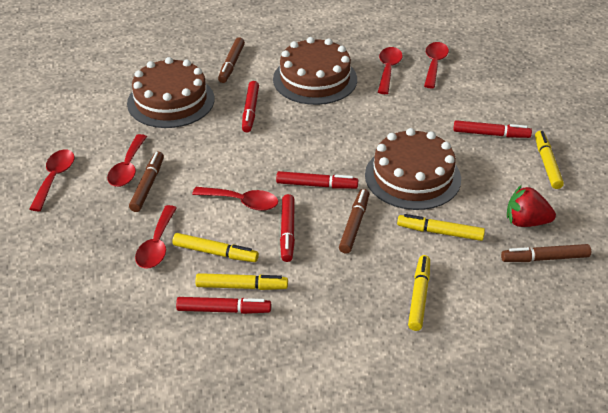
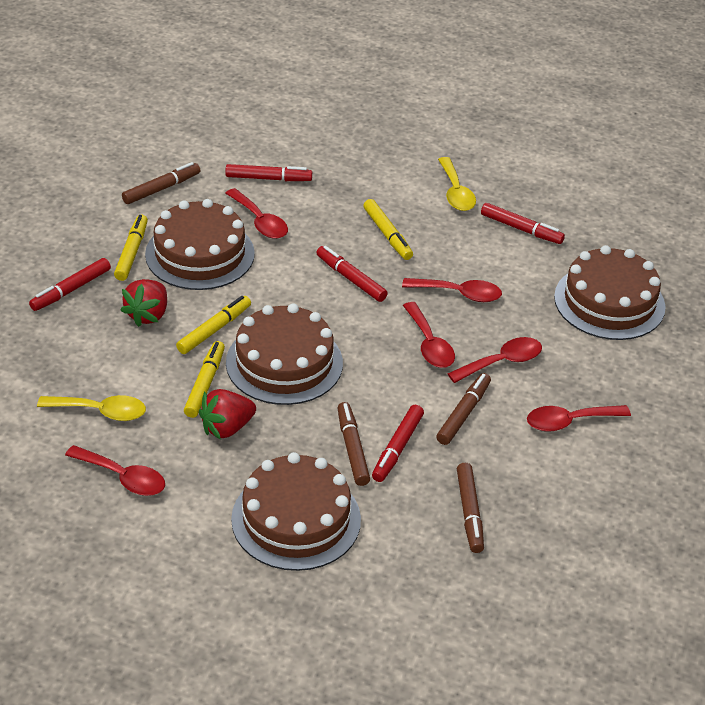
brown cake: [127,57,214,128] [273,37,357,105] [365,128,461,210] = 3 -> [145,199,255,290] [226,303,343,405] [231,452,361,571] [554,245,666,340] = 4
red strawberry: [507,185,556,227] = 1 -> [120,279,167,327] [199,389,256,440] = 2
yellow marker: [172,233,259,262] [195,273,288,290] [397,214,485,241] [408,255,430,331] [535,131,564,189] = 5 -> [114,215,148,281] [176,296,251,354] [184,341,225,418] [363,199,413,260] = 4
yellow spoon: none = 0 -> [37,395,146,421] [438,157,476,211] = 2

